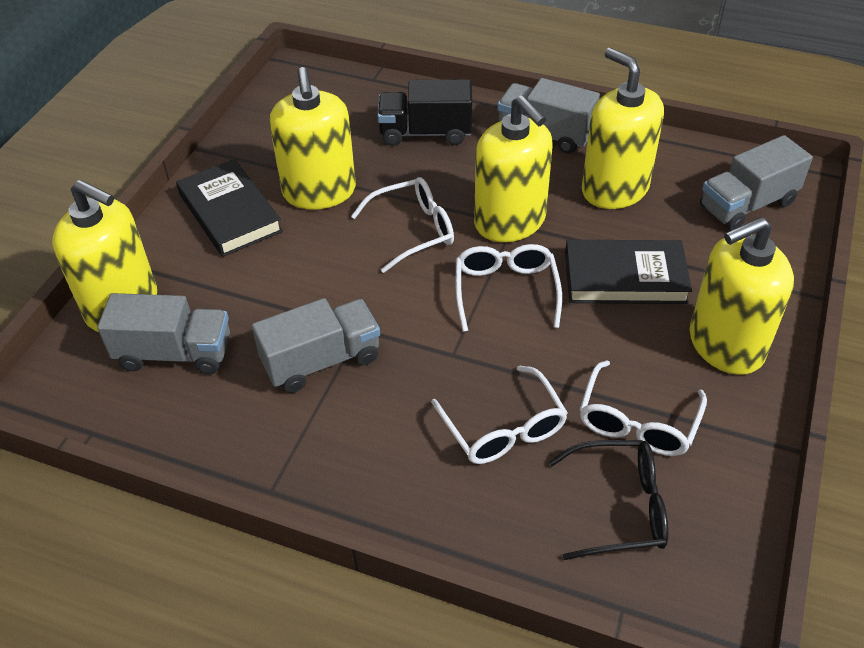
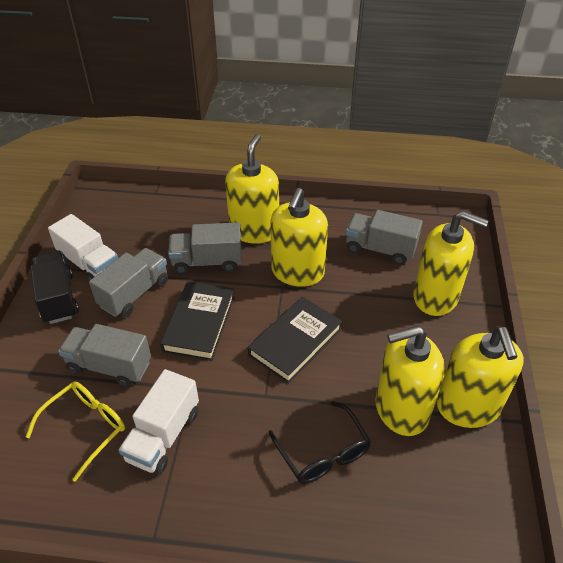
white glasses: [351,177,454,273] [431,365,568,464] [456,244,562,332] [580,361,707,456] = 4 -> none = 0
white truck: none = 0 -> [48,214,118,281] [118,369,199,474] = 2
yellow glasses: none = 0 -> [26,382,125,482] = 1

